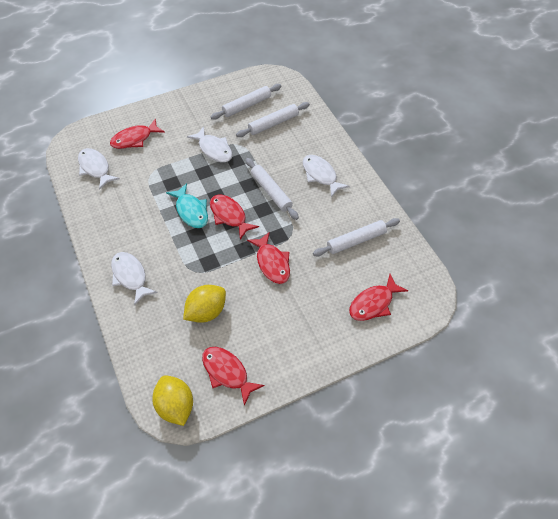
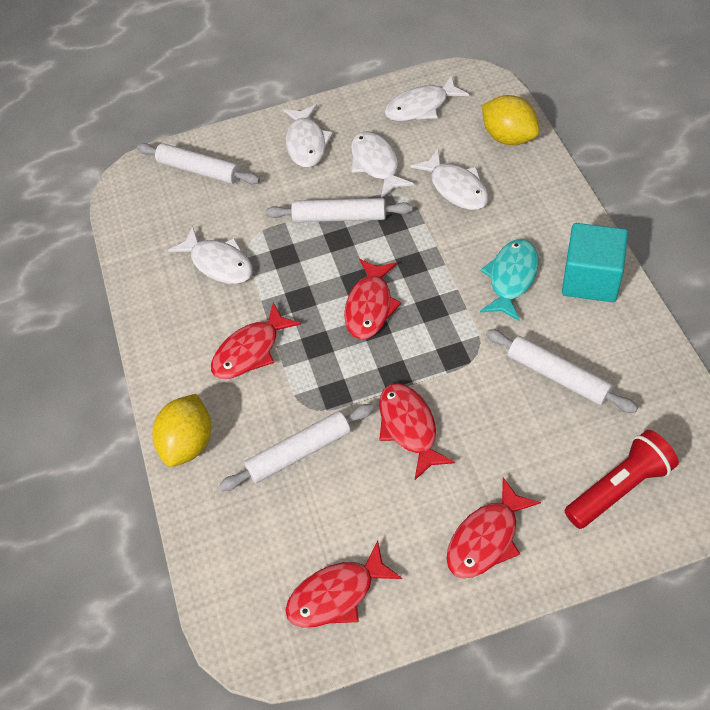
red flashlight: none = 0 -> [565,430,679,529] = 1
turquoise cube: none = 0 -> [562,223,628,302] = 1
white fish: [78,148,120,190] [111,252,158,306] [187,126,233,162] [303,155,350,198] = 4 -> [168,226,253,284] [283,104,333,168] [351,131,414,198] [385,75,469,121] [410,149,489,210] = 5

